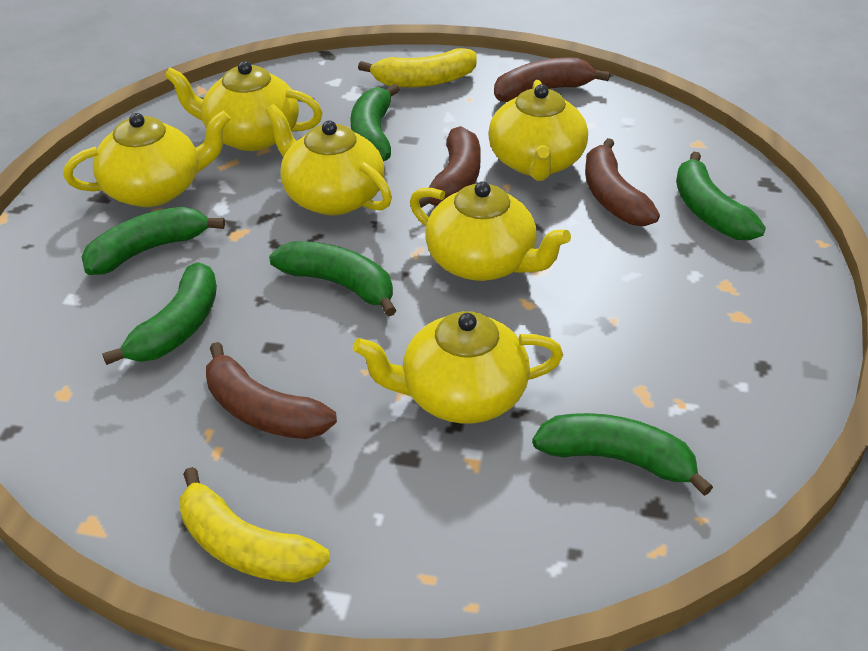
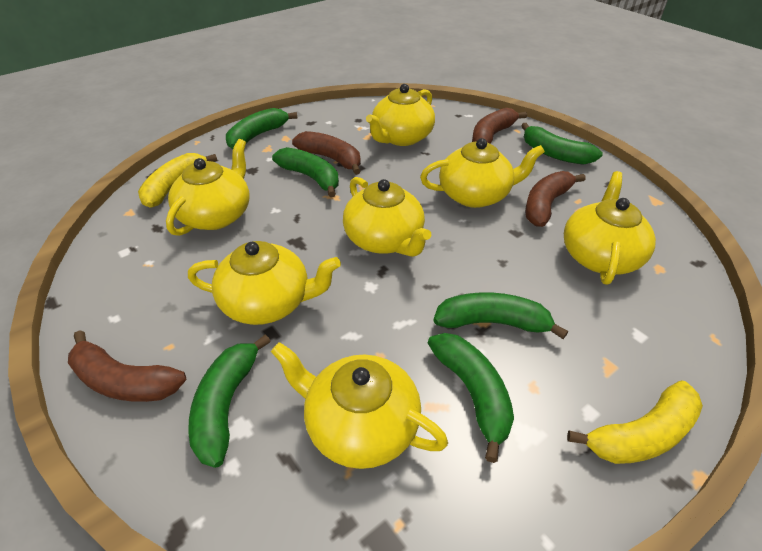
yellow teapot: [63,110,231,207] [164,61,323,151] [265,104,392,215] [353,311,563,424] [410,181,571,281] [488,80,588,181] = 6 -> [166,139,250,236] [188,241,341,325] [271,342,448,469] [343,177,431,257] [366,84,435,146] [420,138,545,208] [564,171,656,285] = 7

